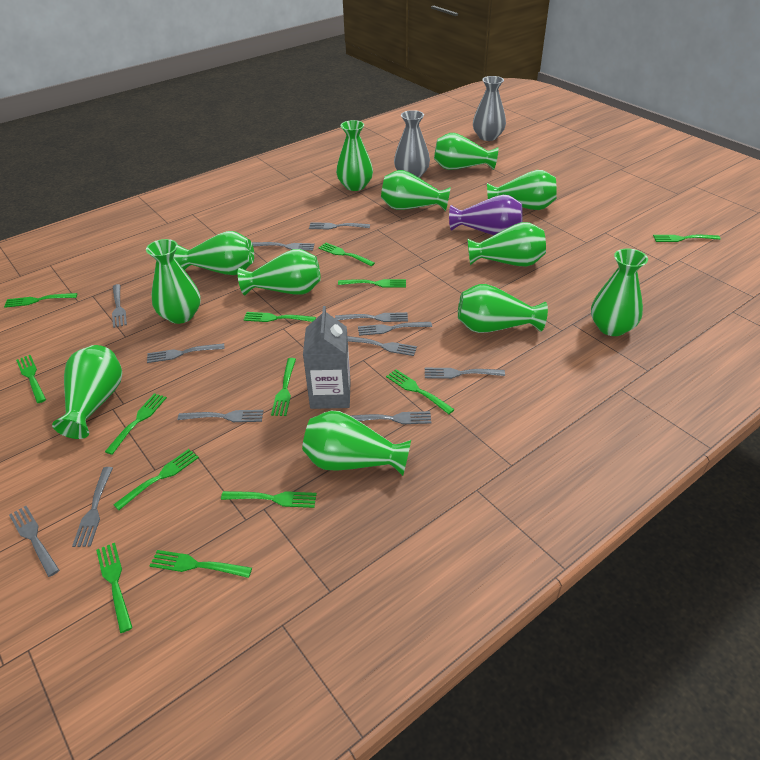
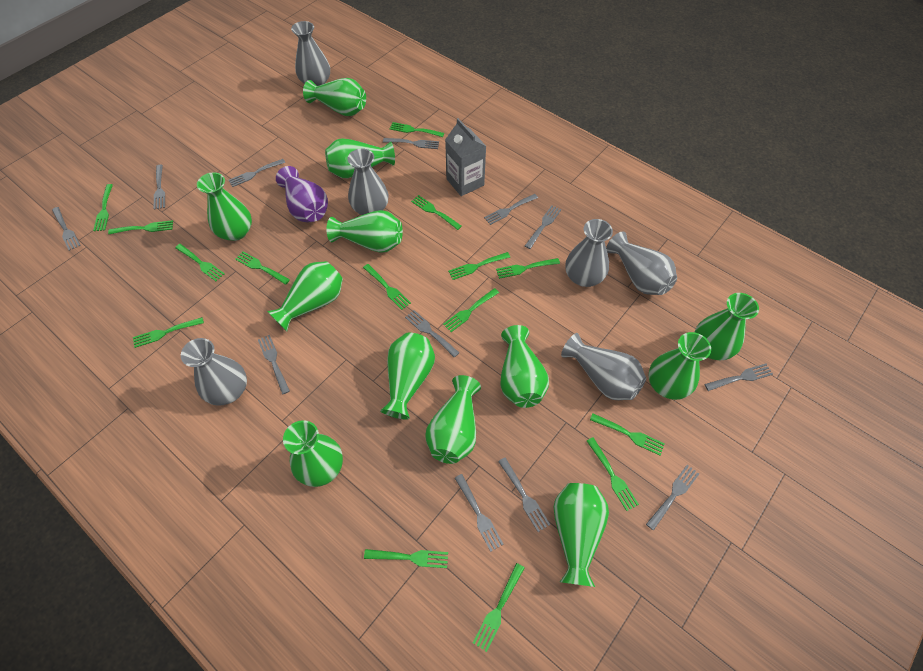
green fork: [4,293,77,308] [16,355,46,403] [96,543,133,633] [105,393,167,455] [113,449,199,510] [150,550,252,578] [221,491,317,508] [243,312,316,322] [271,358,296,416] [319,243,375,266] [338,279,406,288] [386,369,455,414] [653,235,720,242] = 13 -> [93,184,113,231] [108,220,173,234] [133,317,204,348] [175,244,225,281] [235,251,290,285] [363,264,411,310] [364,549,448,568] [390,122,444,137] [411,195,462,230] [443,288,499,332] [448,252,510,280] [473,563,524,652] [496,258,560,279] [587,437,639,511] [590,413,665,455] = 15
grey vase: [394,110,430,178] [473,76,506,141] = 2 -> [181,338,247,406] [291,21,330,86] [347,149,389,215] [561,333,646,400] [565,219,613,287] [606,231,677,295] = 6

